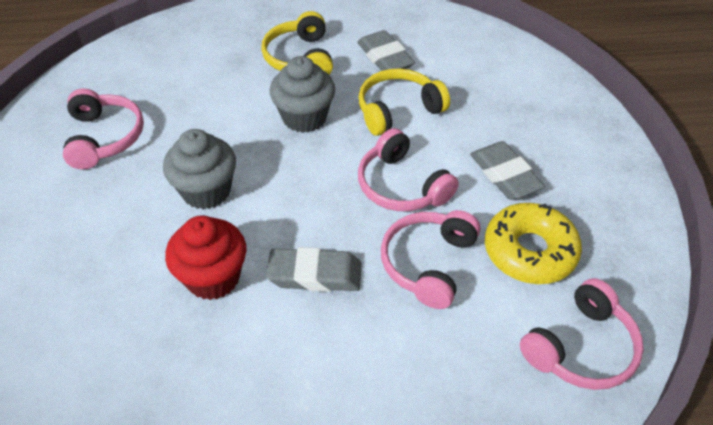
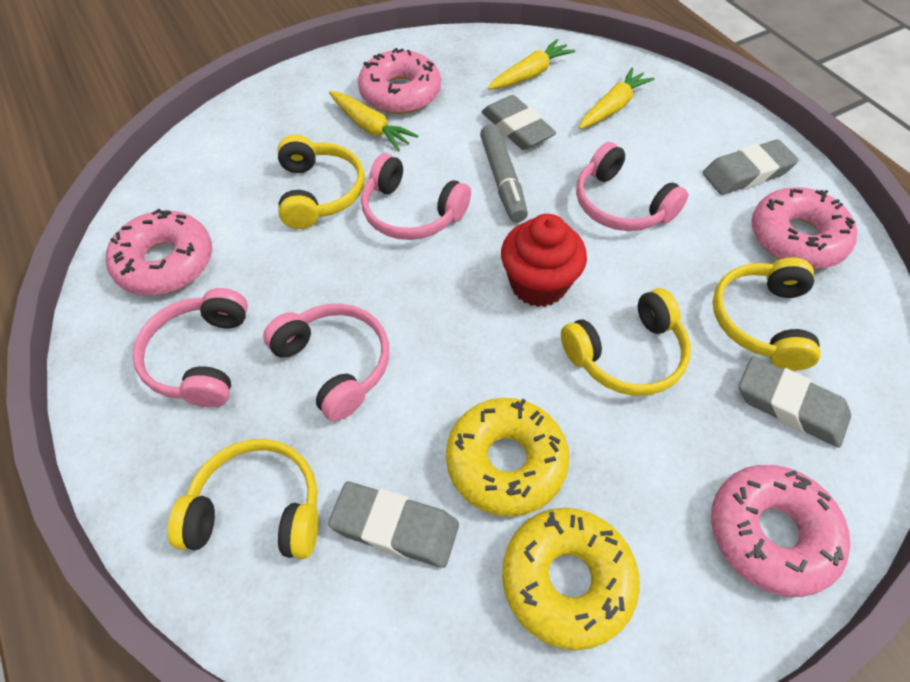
grey cupcake: [163,129,236,209] [270,56,335,133] = 2 -> none = 0
grey eraser: [266,247,361,292] [357,30,415,71] [470,141,545,200] = 3 -> [328,482,459,568] [482,95,556,150] [703,139,799,195] [739,356,851,448] = 4
grey marker: none = 0 -> [480,124,528,222] = 1
pink donut: none = 0 -> [106,209,212,295] [358,48,441,114] [711,465,850,597] [751,187,857,269] = 4
yellow carrot: none = 0 -> [329,91,418,151] [488,39,576,90] [579,68,655,129] = 3
yellow donut: [485,203,582,284] = 1 -> [446,398,569,517] [502,508,640,650] = 2
yellow headphones: [261,11,333,75] [359,69,450,136] = 2 -> [168,439,319,559] [278,135,365,229] [561,288,691,396] [713,257,821,371] = 4

